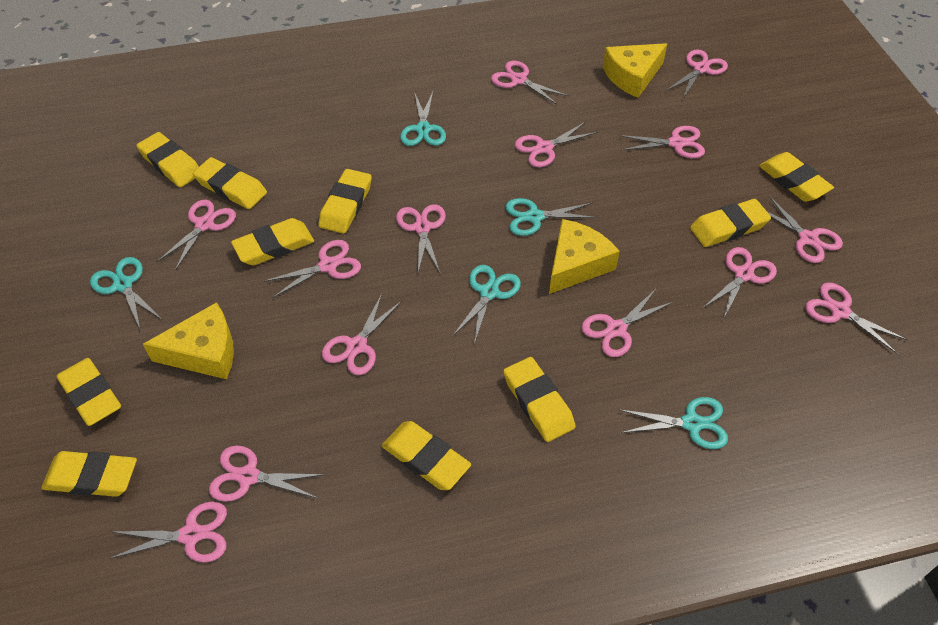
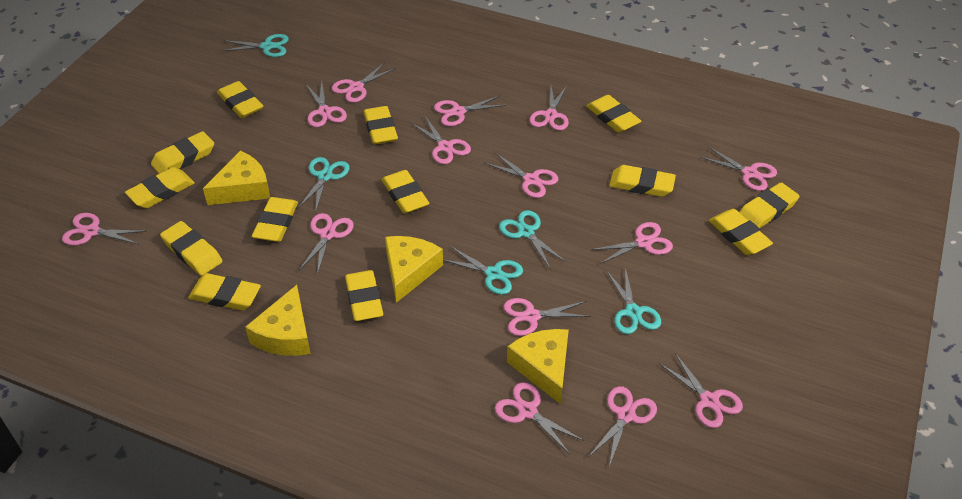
yellow cheese: [143,302,234,379] [549,219,620,294] [603,43,667,98] = 3 -> [203,151,270,205] [245,285,311,356] [385,236,443,303] [507,329,569,404] = 4
yellow eraser: [41,451,137,497] [56,358,121,426] [136,132,199,187] [193,157,267,209] [231,218,314,266] [318,169,372,234] [382,421,471,490] [503,357,576,442] [690,199,771,247] [759,152,834,202] = 10 -> [125,167,195,208] [151,131,214,174] [160,221,223,276] [188,273,261,310] [217,81,263,118] [252,197,298,242] [345,270,383,321] [363,106,398,145] [381,170,429,214] [586,95,641,133] [609,165,676,197] [709,209,773,255] [739,183,800,228] = 13

